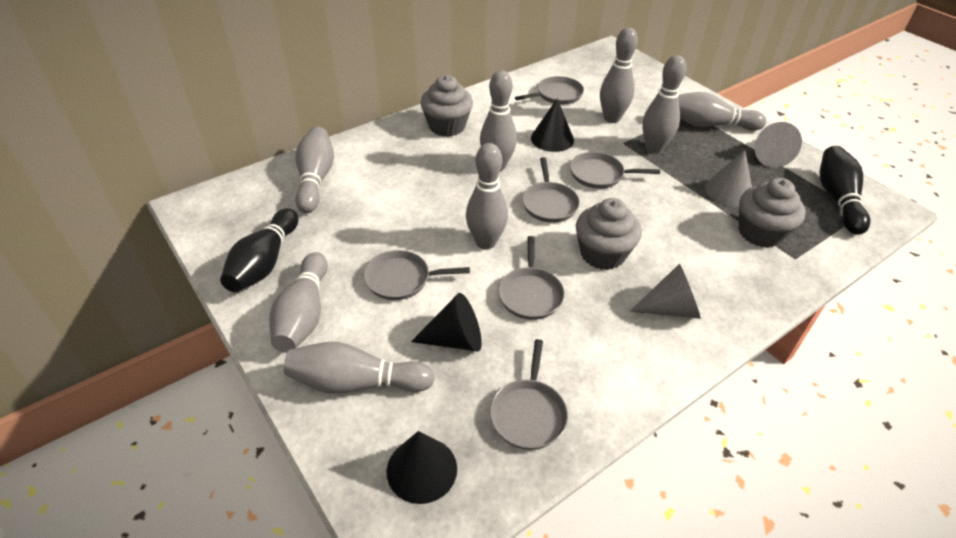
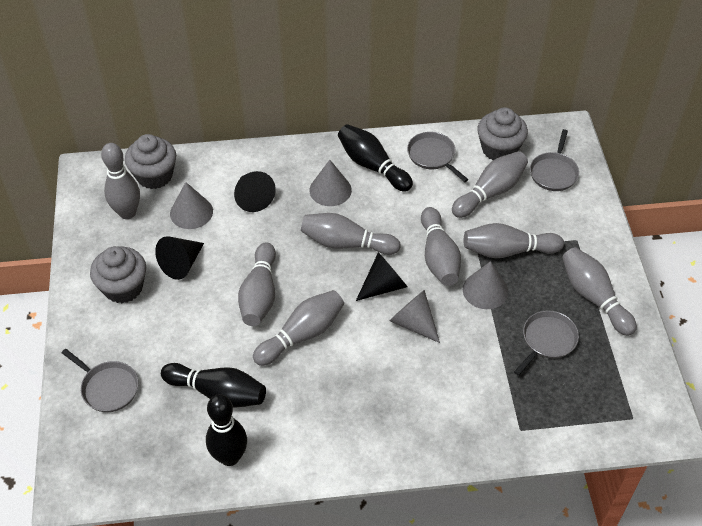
black bowling pin: [220,208,298,292] [820,146,870,235] = 2 -> [161,363,266,408] [206,394,247,466] [338,124,413,192] = 3
grey cone: [630,264,701,319] [705,150,752,207] [755,122,802,168] = 3 -> [170,182,213,229] [309,160,352,206] [389,290,440,343] [463,261,508,309] = 4
grey pan: [364,250,470,300] [490,339,568,450] [498,236,565,320] [515,76,584,104] [522,157,580,223] [570,152,660,189] = 6 -> [62,349,139,412] [407,132,468,182] [514,310,579,376] [530,129,579,191] = 4

